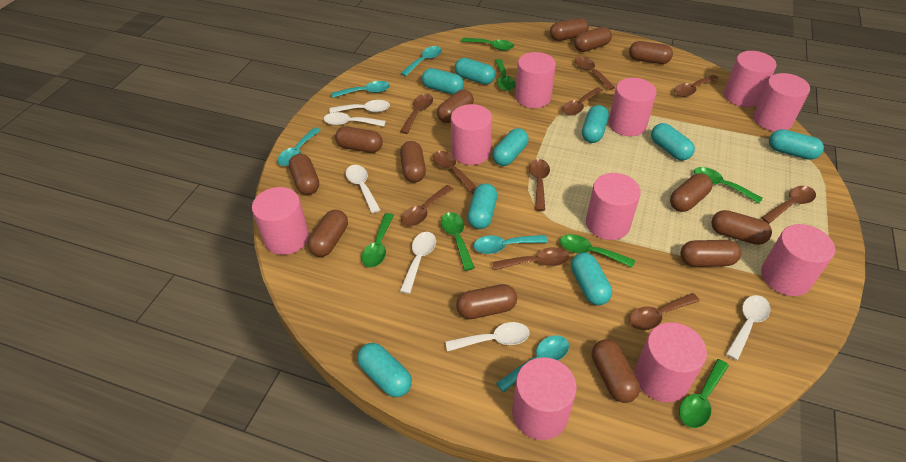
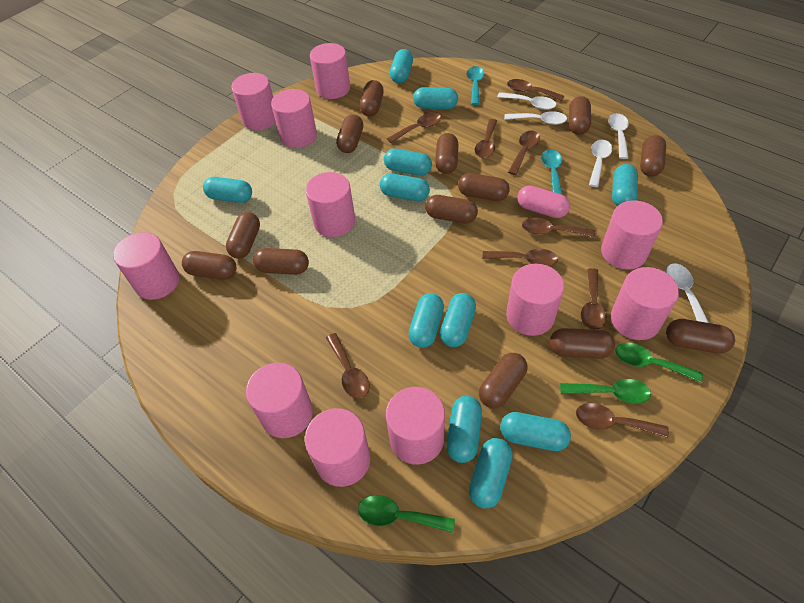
brown spoon: [400,94,433,134] [401,185,453,226] [433,151,477,194] [492,247,569,270] [529,159,550,211] [562,87,603,115] [575,56,615,90] [629,293,700,330] [674,75,719,97] [761,186,816,224] = 10 -> [326,333,370,399] [387,113,441,143] [475,119,497,158] [482,249,558,266] [507,79,565,101] [508,130,540,175] [522,218,595,238] [576,403,669,438] [581,268,607,330] = 9
green spoon: [362,213,394,267] [441,212,475,271] [461,38,514,51] [495,59,516,91] [560,234,635,268] [679,359,729,428] [694,167,762,203] = 7 -> [358,495,455,533] [560,379,651,404] [615,343,703,383] = 3
pink capsule: none = 0 -> [517,185,570,218] = 1
pink cylinder: [252,187,309,255] [451,104,492,165] [512,357,577,440] [515,52,556,108] [586,173,641,240] [609,78,657,136] [634,322,707,402] [724,51,777,107] [753,73,810,132] [761,224,835,296] = 10 -> [113,232,179,300] [231,73,276,130] [246,363,313,438] [271,89,317,148] [305,408,370,487] [306,172,355,237] [310,43,350,99] [386,387,445,465] [506,264,564,336] [601,200,663,270] [611,267,679,340] = 11
turquoise capsule: [357,343,412,397] [422,68,464,94] [455,58,495,85] [467,184,497,229] [492,128,529,166] [571,253,612,305] [582,105,609,143] [651,123,695,161] [769,129,824,160] = 9 -> [203,177,252,203] [380,173,430,201] [384,148,432,176] [390,49,413,83] [408,293,444,348] [413,87,458,109] [440,293,476,347] [447,396,482,463] [469,438,513,508] [500,412,571,451] [612,164,638,206] = 11
turquoise spoon: [277,127,321,166] [332,81,390,98] [401,46,442,76] [474,235,548,254] [496,336,569,393] = 5 -> [467,66,485,105] [541,149,562,195] = 2
white spoon: [324,112,386,126] [330,100,390,113] [346,165,380,213] [400,232,436,294] [445,322,530,352] [726,295,771,360] = 6 -> [497,92,556,110] [504,111,567,125] [589,140,612,187] [609,113,629,159] [666,263,709,323] = 5

